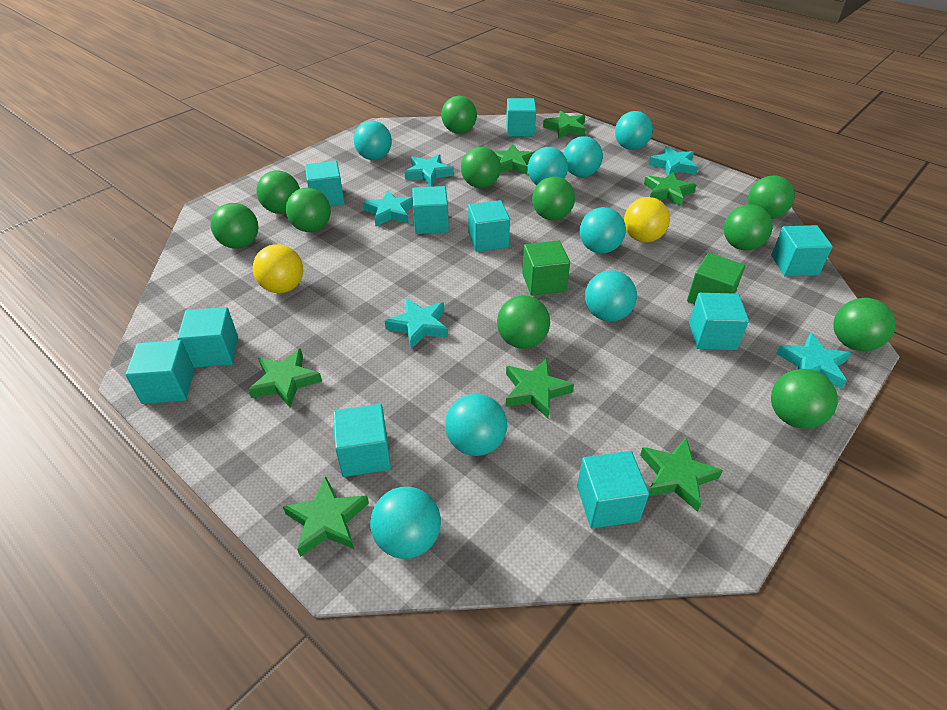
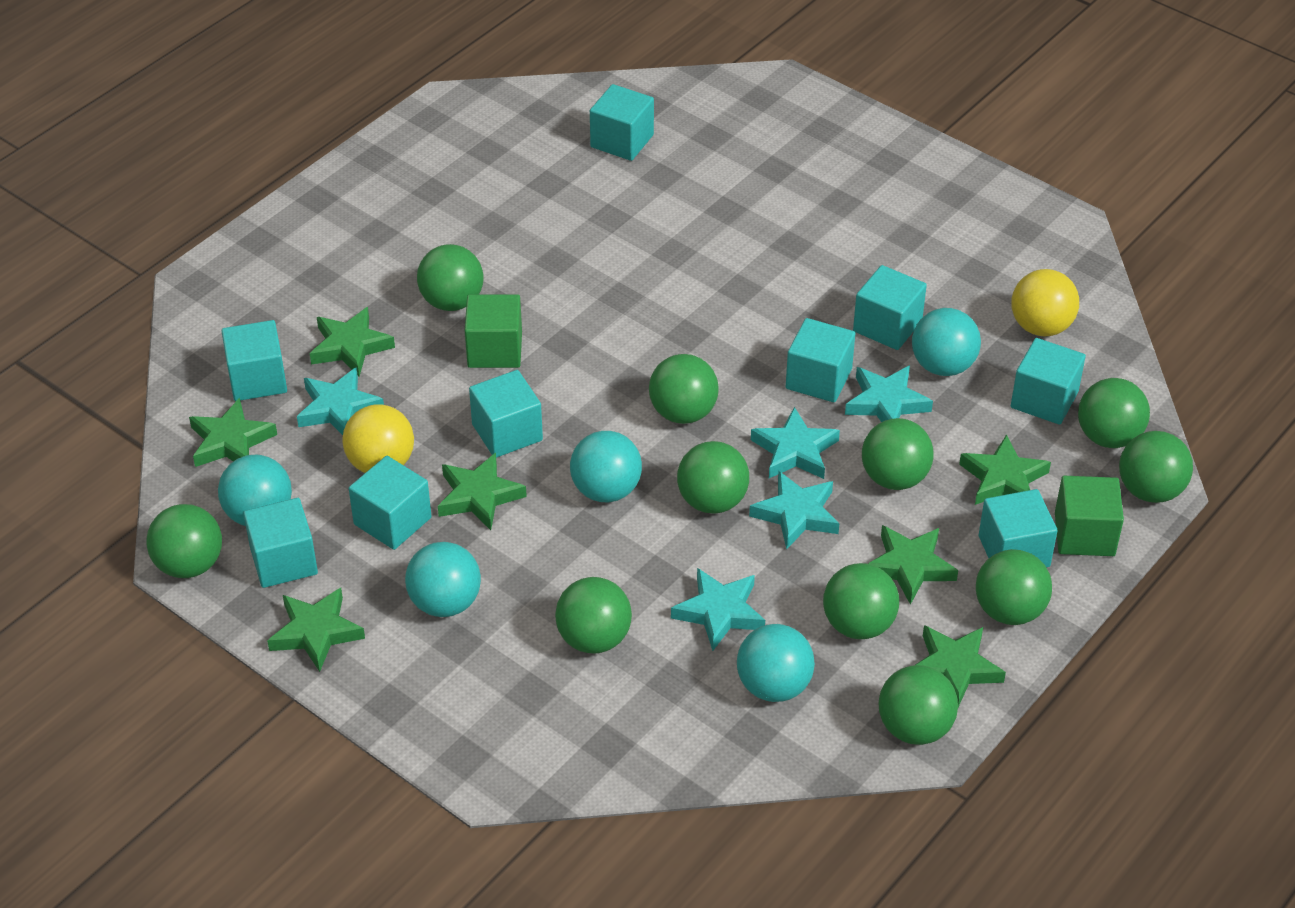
turquoise ball: [354,121,392,160] [370,487,441,559] [445,394,507,456] [528,147,568,185] [564,136,603,177] [580,207,626,253] [585,270,637,322] [615,111,653,150] = 8 -> [218,455,292,526] [405,542,481,617] [570,431,642,502] [737,624,815,702] [912,308,981,376] = 5
turquoise cube: [125,340,195,404] [177,307,238,368] [305,161,344,206] [333,404,391,477] [412,186,449,234] [468,200,510,252] [506,98,536,137] [577,451,649,529] [689,293,749,350] [771,225,833,277] = 10 -> [222,320,287,401] [243,498,318,588] [349,456,432,550] [469,370,543,458] [590,84,654,161] [786,318,855,402] [853,265,927,350] [979,489,1058,567] [1011,338,1086,425] = 9

